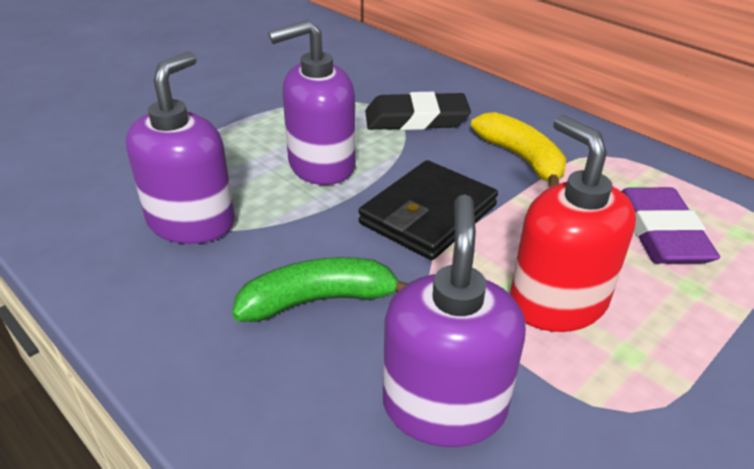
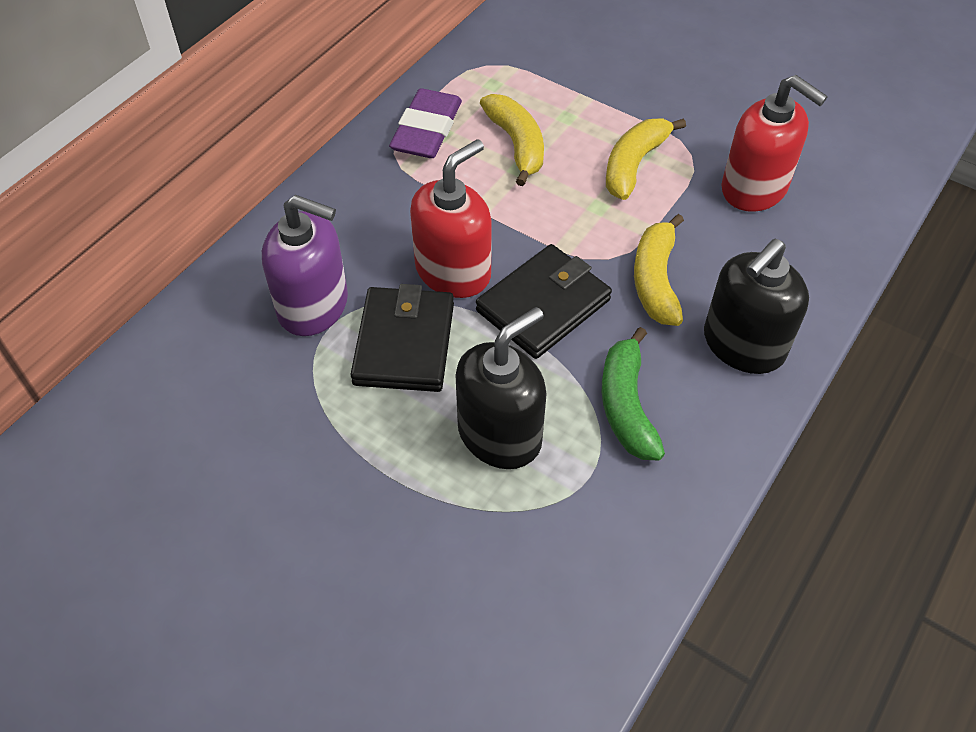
black eraser: [365,92,471,130] = 1 -> none = 0
black soap dispenser: none = 0 -> [455,307,547,469] [704,239,809,374] = 2
black wallet: [359,160,498,260] = 1 -> [350,284,454,392] [476,244,612,359] = 2
purple soap dispenser: [126,52,235,244] [268,20,356,185] [383,195,526,447] = 3 -> [262,195,348,336] = 1
red soap dispenser: [510,115,636,332] = 1 -> [410,139,492,298] [721,75,828,212] = 2
yellow banana: [471,112,566,188] = 1 -> [480,94,544,186] [606,118,686,200] [634,214,684,326] = 3

